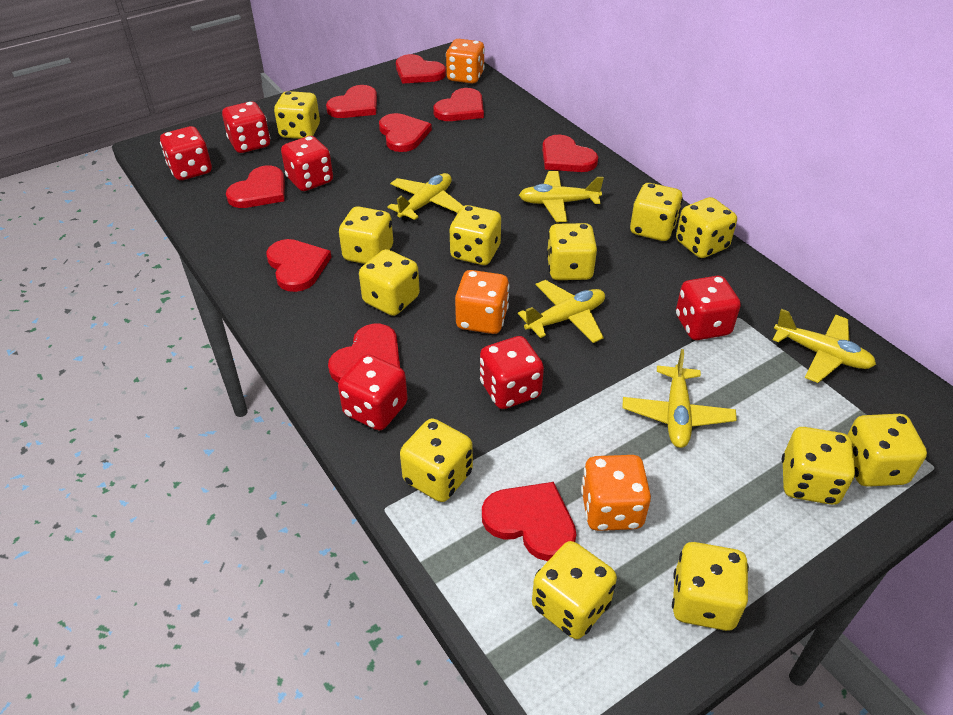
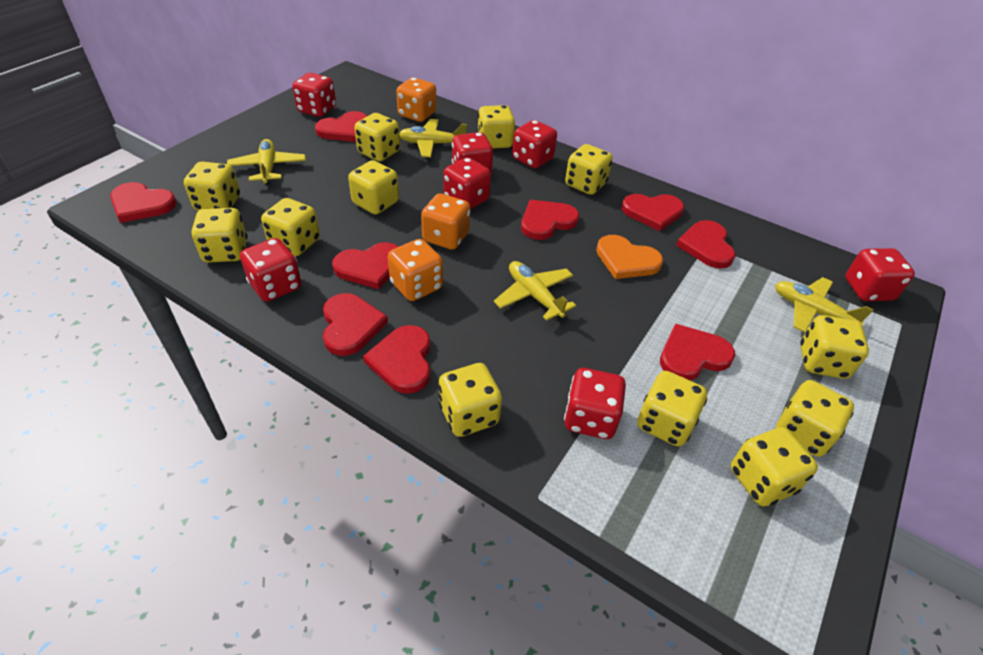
orange heart: none = 0 -> [596,235,663,279] = 1
red dice: [160,126,212,180] [222,101,270,153] [281,136,333,191] [338,354,408,430] [480,336,544,409] [676,276,741,340] = 6 -> [240,238,301,302] [292,73,336,117] [443,157,491,209] [452,132,493,173] [512,120,557,168] [564,368,626,439] [845,248,915,301] = 7
yellow plane: [388,173,463,221] [518,280,605,343] [519,171,604,222] [622,349,737,448] [772,309,876,383] = 5 -> [227,139,306,185] [399,119,467,158] [494,261,576,321] [775,277,874,332] = 4

